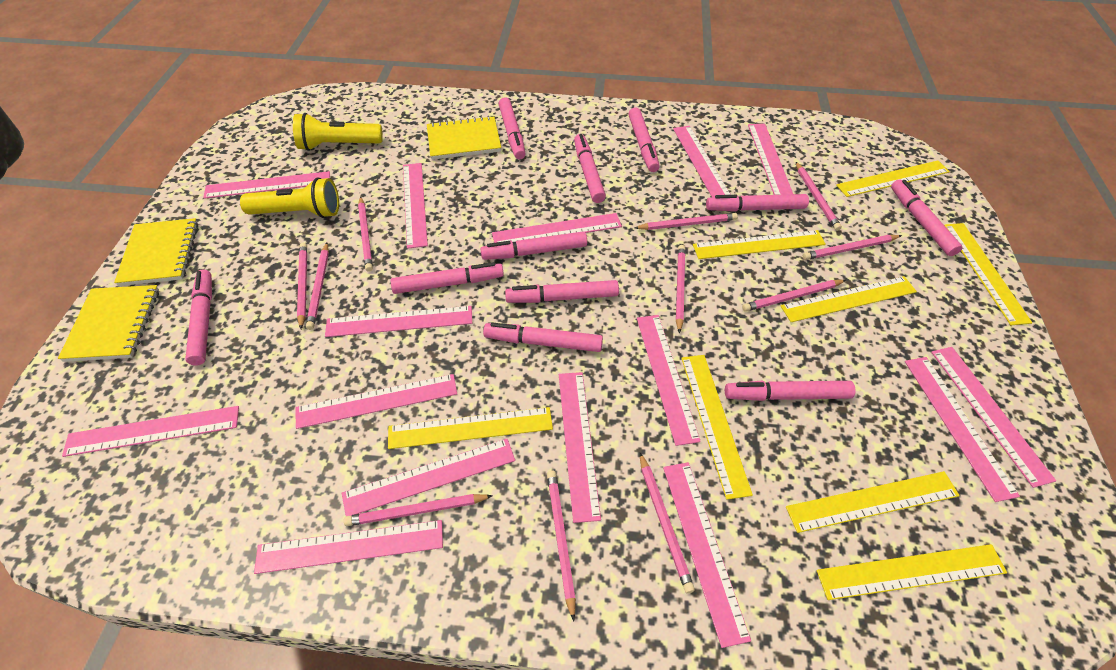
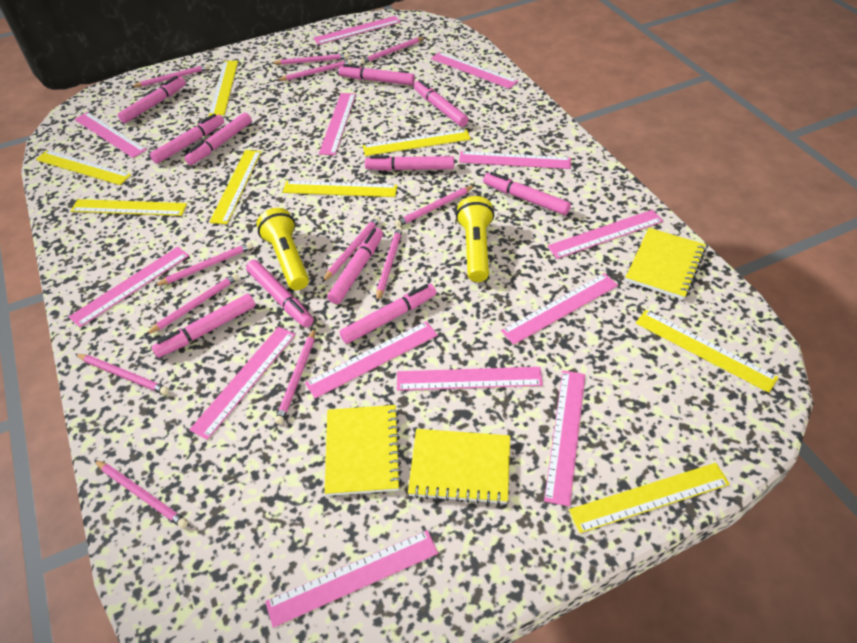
pink pencil: [297,243,307,329] [306,243,329,330] [344,494,493,526] [358,196,373,272] [547,471,576,621] [635,213,738,230] [640,453,695,593] [676,245,686,333] [742,280,846,312] [796,162,842,231] [803,235,902,260] = 11 -> [75,354,169,395] [94,460,188,528] [131,64,210,87] [145,273,239,335] [154,242,253,286] [272,53,349,65] [275,328,316,425] [276,59,352,81] [322,216,380,282] [360,37,425,64] [376,226,403,302] [394,185,475,227] = 12
pink ruler: [62,406,239,457] [203,171,330,199] [254,520,443,574] [295,374,457,429] [325,306,472,337] [342,439,515,516] [403,163,428,249] [492,213,622,243] [559,372,601,523] [637,315,701,446] [663,462,751,648] [673,126,731,197] [748,124,793,195] [905,357,1020,502] [931,347,1056,488] = 15 -> [69,247,189,328] [74,112,147,158] [189,327,296,440] [265,530,438,628] [305,321,438,399] [313,16,401,45] [319,93,356,155] [397,367,543,391] [431,52,518,89] [459,151,571,169] [501,273,618,344] [544,370,585,506] [547,210,663,259] = 13

